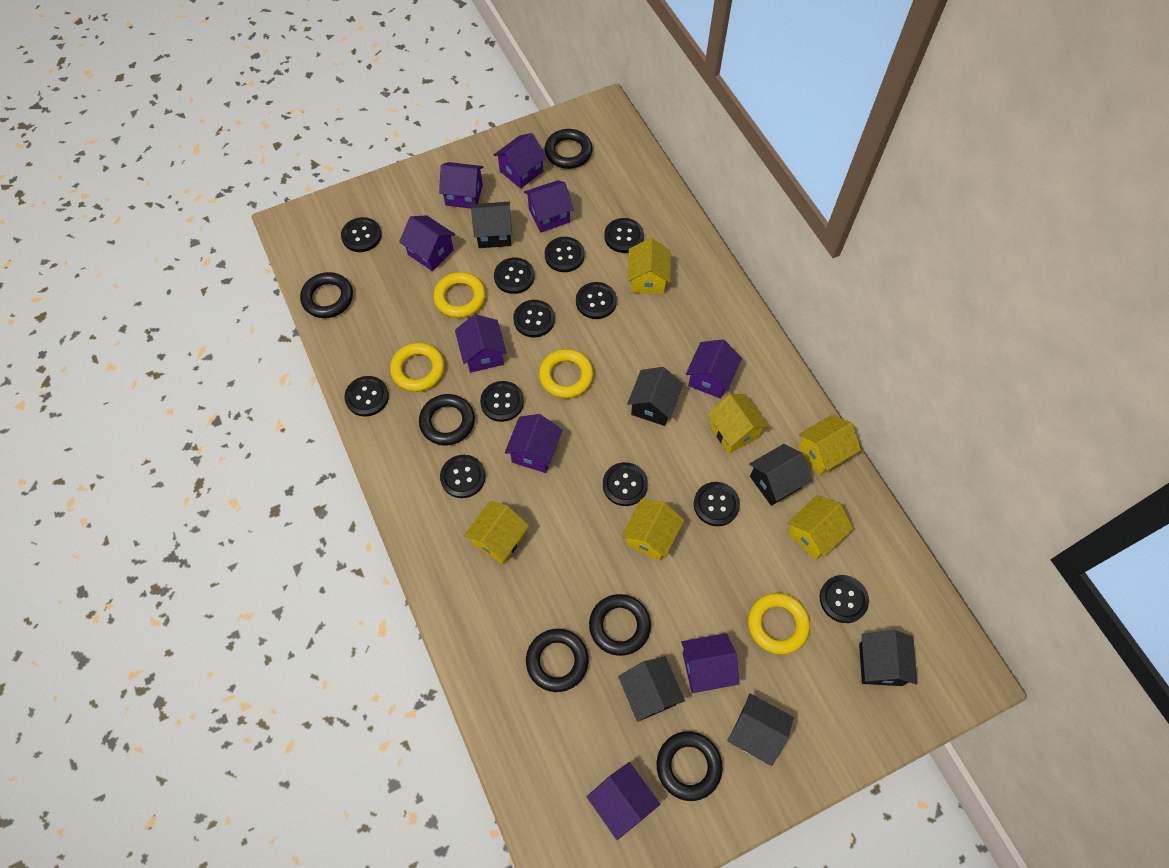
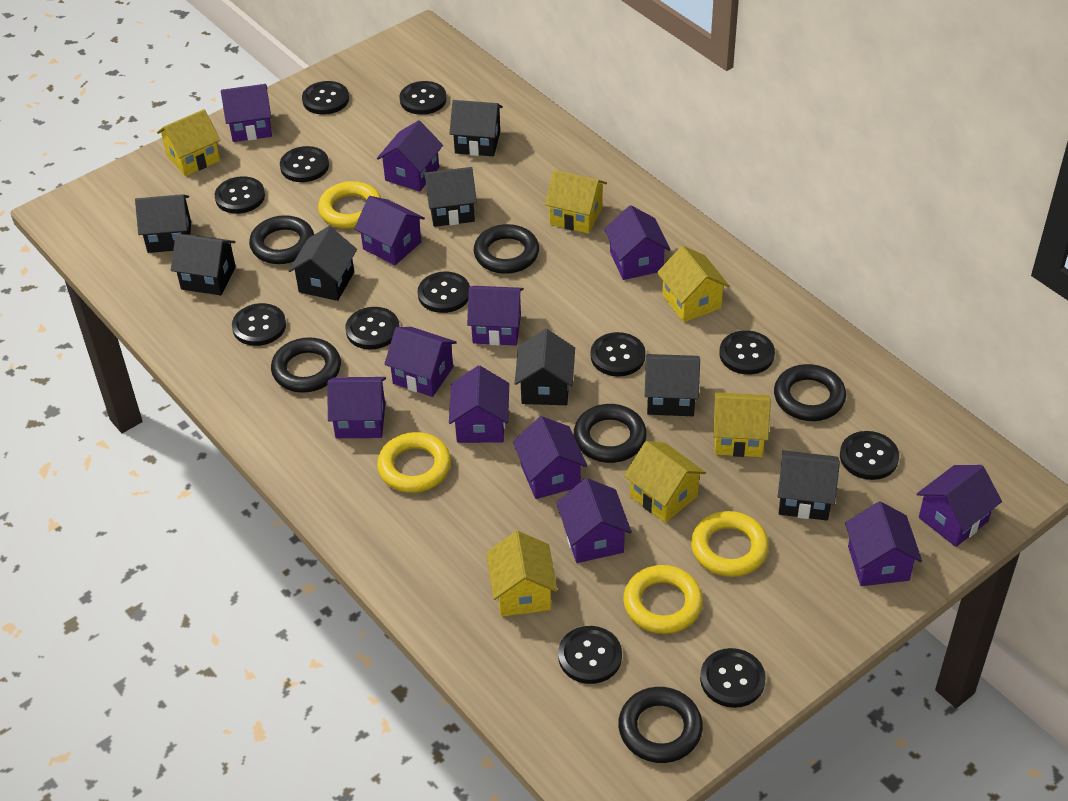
black house: [471,202,512,248] [618,656,685,722] [627,367,683,426] [727,693,794,766] [749,444,812,506] [859,630,918,686] = 6 -> [135,194,191,253] [171,234,236,295] [289,226,357,301] [423,167,477,227] [449,100,503,156] [515,329,575,405] [645,354,700,416] [778,450,840,521] = 8
purple house: [399,215,455,271] [439,162,483,209] [455,314,507,373] [494,133,547,189] [505,414,562,473] [524,180,574,232] [587,762,660,840] [681,633,739,693] [686,339,742,399] = 9 -> [221,84,272,142] [327,377,386,438] [354,196,425,265] [377,120,443,192] [384,327,457,397] [449,365,509,443] [467,286,524,345] [513,416,587,499] [556,478,632,563] [604,205,671,280] [845,501,922,586] [917,465,1002,547] = 12

